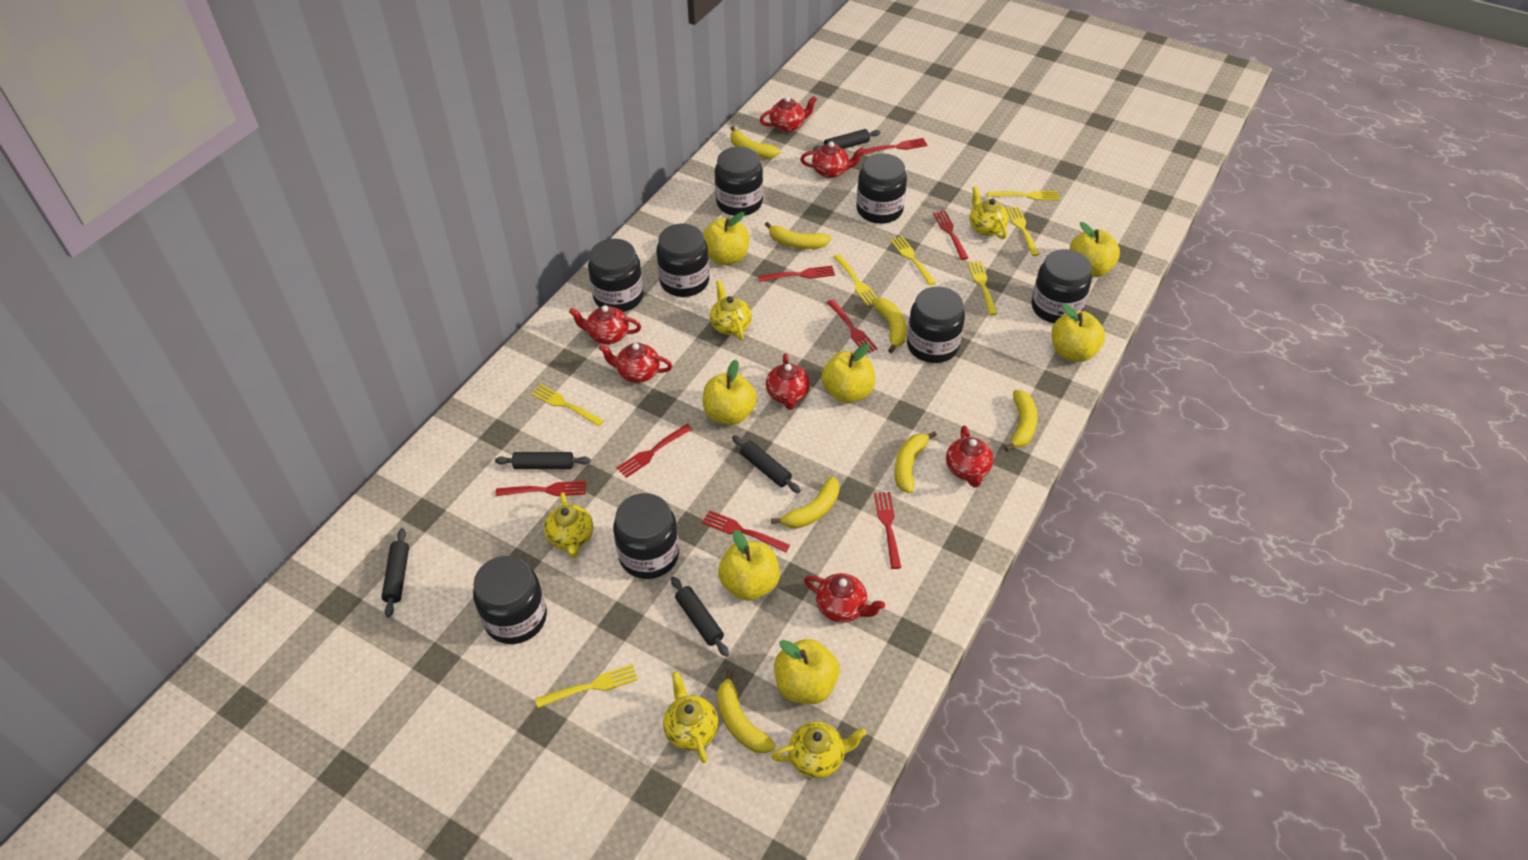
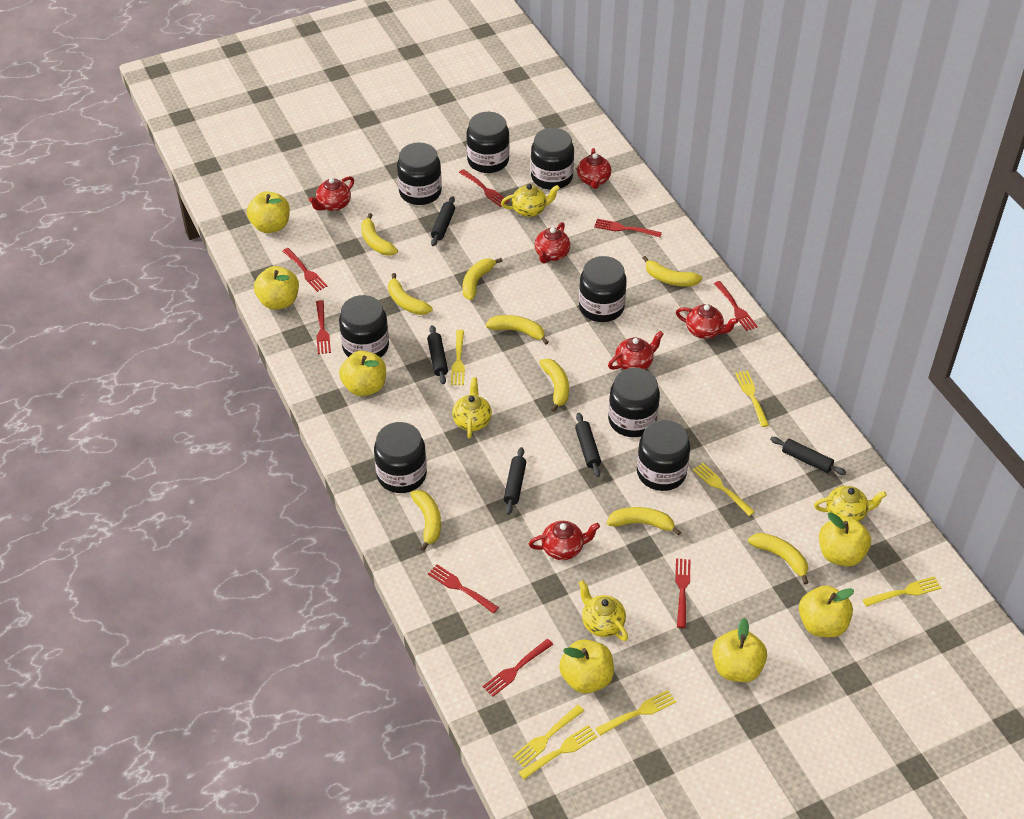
red teapot: [569,305,641,344] [599,343,672,383] [760,96,817,132] [766,353,810,410] [800,141,864,178] [804,573,885,623] [946,426,993,488] = 7 -> [309,176,354,211] [529,521,600,560] [535,222,570,264] [577,148,611,189] [608,331,664,370] [676,304,739,339] = 6
yellow banana: [717,669,775,753] [730,126,781,159] [765,222,831,249] [771,476,839,529] [872,298,906,353] [894,431,937,493] [1004,390,1038,452] = 7 -> [361,213,398,255] [388,273,433,315] [411,490,441,551] [462,258,502,300] [486,315,549,345] [539,359,569,412] [607,507,681,536] [643,256,702,287] [748,533,809,585] = 9
yellow teapot: [544,492,593,558] [663,671,718,763] [710,280,752,340] [771,722,866,778] [970,186,1009,239] = 5 -> [452,377,492,438] [501,184,560,217] [579,580,628,641] [814,486,887,522] = 4

